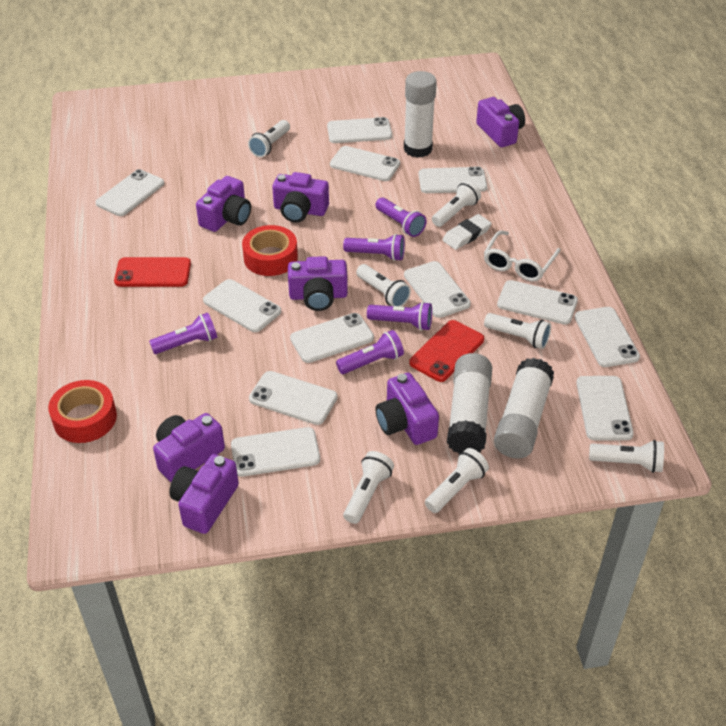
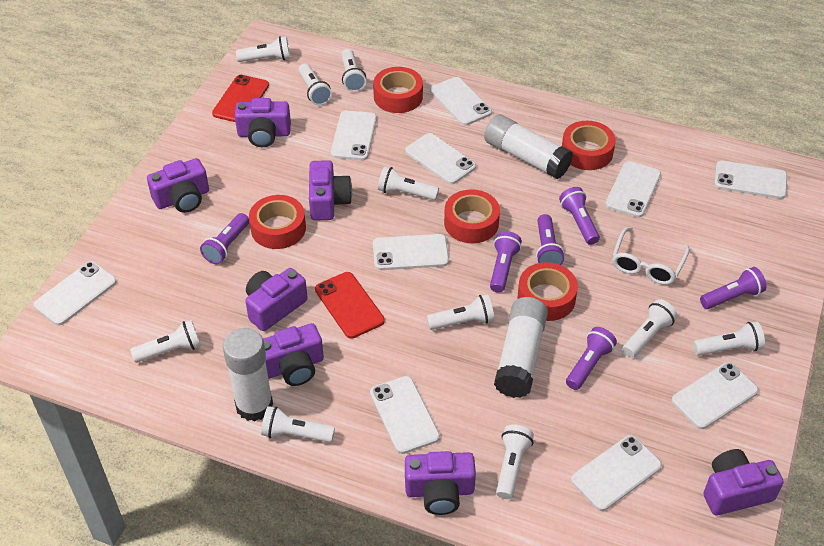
purple flashlight: [149,313,217,354] [336,330,404,374] [343,234,405,261] [367,302,432,331] [375,198,427,237] = 5 -> [200,213,249,264] [490,231,522,293] [536,214,565,265] [559,187,600,245] [566,327,617,390] [700,267,767,309] = 6
red tape: [48,380,117,443] [242,225,298,276] = 2 -> [249,195,306,249] [373,67,423,113] [444,189,500,243] [518,262,578,321] [562,121,616,170] = 5
white eraser: [443,214,492,250] = 1 -> none = 0
white flashlight: [248,120,290,157] [343,451,394,524] [356,264,411,307] [425,448,489,513] [432,181,481,227] [484,313,551,349] [589,440,664,473] = 7 -> [130,320,201,363] [236,36,290,62] [261,406,335,443] [298,63,332,106] [341,49,366,92] [378,166,439,200] [427,294,494,330] [496,424,534,499] [623,299,678,358] [693,321,765,356] = 10
white phone: [96,169,164,216] [203,279,281,332] [231,427,320,477] [249,371,337,425] [290,313,374,363] [327,117,392,143] [330,146,400,181] [404,261,471,318] [419,167,487,193] [497,280,578,325] [575,307,640,367] [576,376,634,440] = 12 -> [34,261,116,326] [331,110,377,160] [370,376,440,454] [373,234,449,270] [405,133,476,184] [430,77,492,126] [571,435,662,511] [605,161,661,218] [672,362,759,429] [714,160,787,199] = 10

